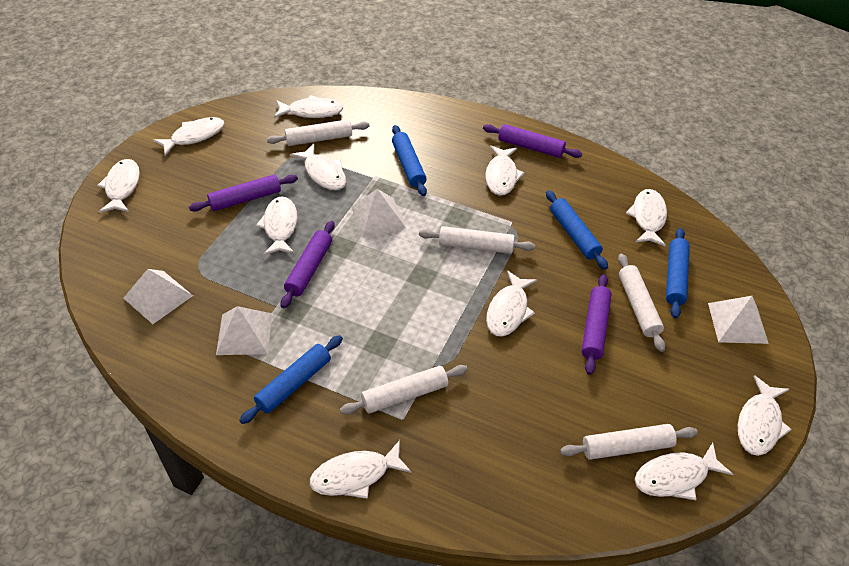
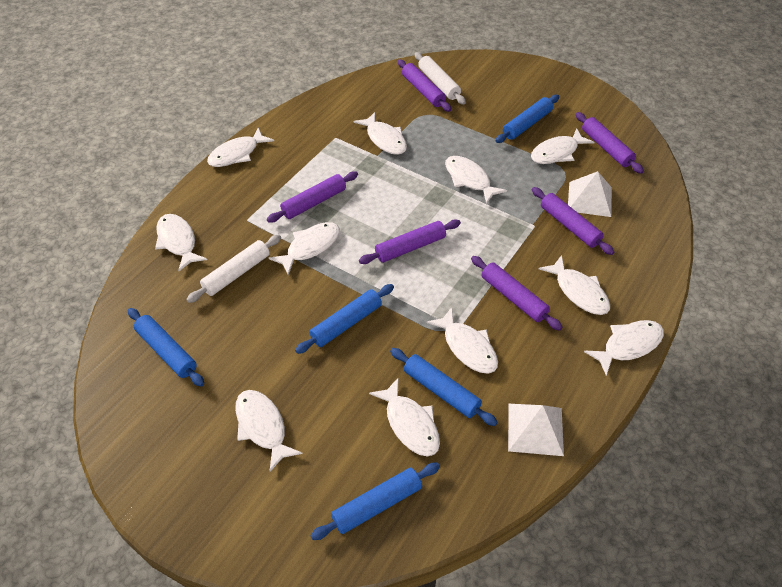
blue rolling pin: [239,335,343,424] [392,125,427,196] [546,190,608,270] [666,228,690,319] = 4 -> [128,308,204,387] [295,284,394,354] [310,463,440,540] [390,348,498,426] [496,95,559,143] = 5
purple rolling pin: [189,175,298,212] [281,221,335,308] [483,124,582,158] [582,274,612,375] = 4 -> [267,171,358,223] [359,220,461,264] [398,59,451,112] [471,256,563,331] [532,187,614,255] [576,112,644,174] = 6
white pyramid: [124,269,193,324] [216,306,272,355] [351,189,406,238] [708,296,769,344] = 4 -> [508,404,564,456] [568,171,612,217] = 2
white rolling pin: [267,119,370,146] [340,365,468,415] [419,226,535,254] [560,424,698,460] [618,254,665,352] = 5 -> [186,235,281,303] [415,52,466,105] = 2

